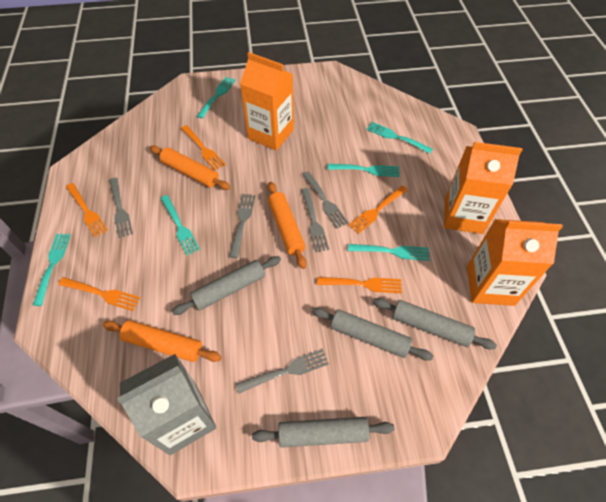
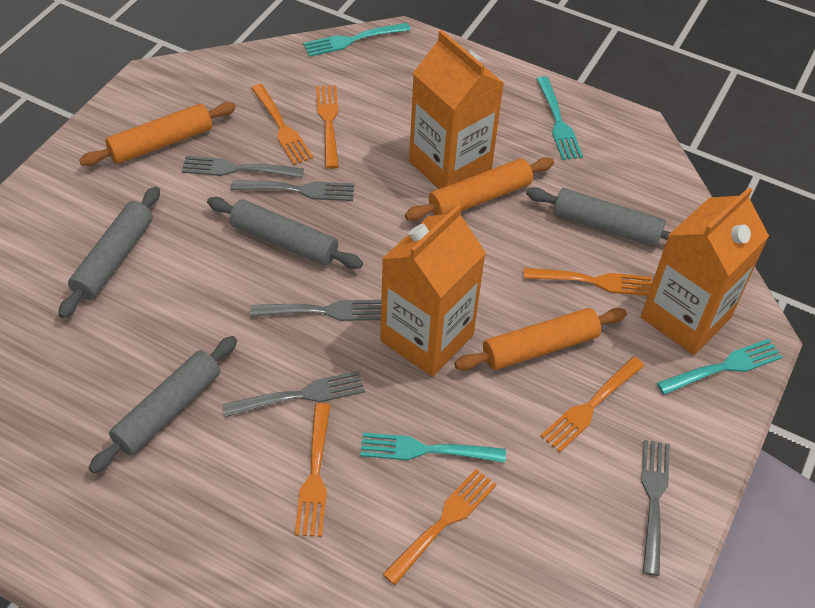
grey carton: [117,354,216,455] = 1 -> none = 0
orange fork: [58,277,140,311] [66,183,108,237] [181,125,226,171] [317,277,402,293] [348,186,408,234] = 5 -> [251,84,313,165] [295,403,330,537] [316,85,339,169] [383,469,497,585] [524,268,652,296] [541,357,645,452] = 6
turquoise fork: [33,234,71,306] [160,195,200,255] [197,77,236,119] [327,164,399,177] [348,244,429,261] [367,122,432,154] = 6 -> [303,23,411,57] [360,432,506,463] [537,76,583,160] [657,339,783,395] = 4

